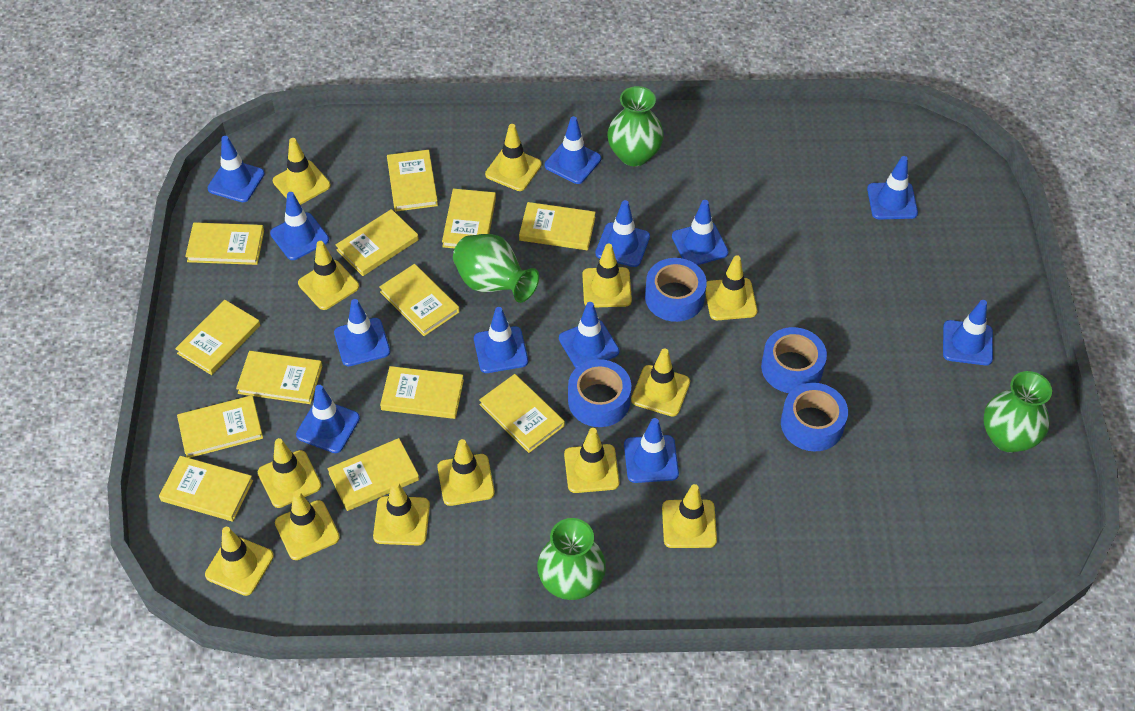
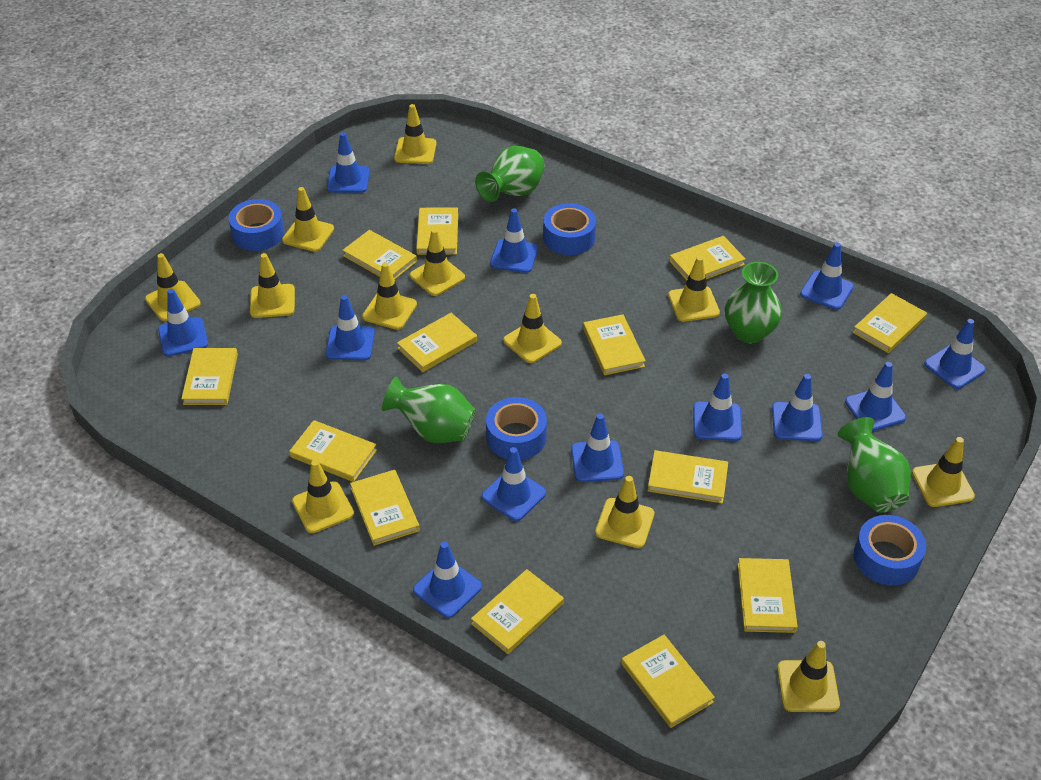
yellow traffic cone: [205,527,274,596] [258,438,322,508] [273,138,331,205] [275,491,340,560] [298,241,359,310] [373,481,430,546] [437,439,495,506] [485,124,542,191] [564,428,619,493] [582,243,632,307] [631,348,690,417] [662,484,717,548] [705,255,757,320] = 13 -> [145,253,201,321] [250,253,295,318] [282,187,334,252] [292,460,354,533] [362,263,417,330] [394,104,436,164] [410,229,465,296] [503,294,562,363] [595,476,654,548] [668,256,720,322] [777,641,840,712] [912,437,975,507] = 12

